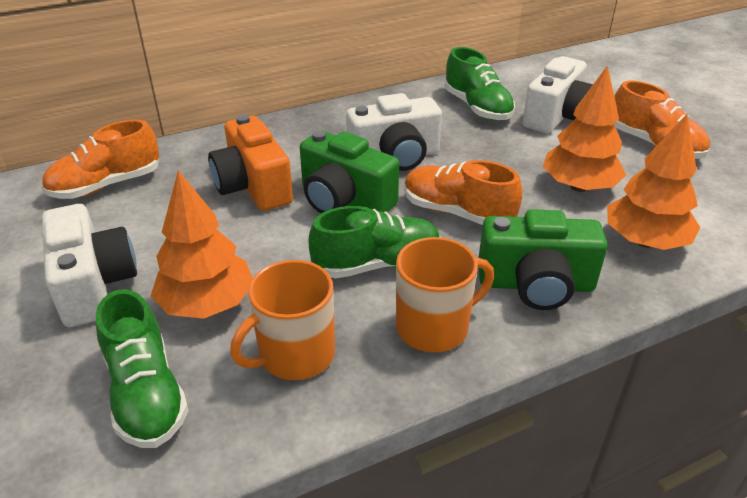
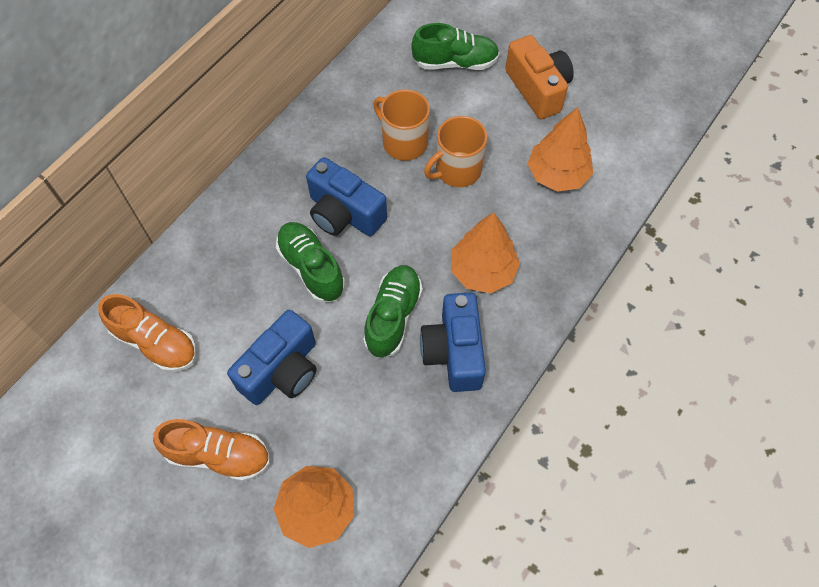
blue camera: none = 0 -> [227,310,317,405] [306,157,387,236] [420,292,486,392] = 3
green camera: [300,131,399,213] [479,209,608,310] = 2 -> none = 0
orange shoe: [41,120,159,199] [404,160,523,225] [614,81,710,159] = 3 -> [98,294,197,372] [153,419,270,482] = 2
white camera: [42,204,137,327] [346,93,442,171] [522,56,593,134] = 3 -> none = 0

